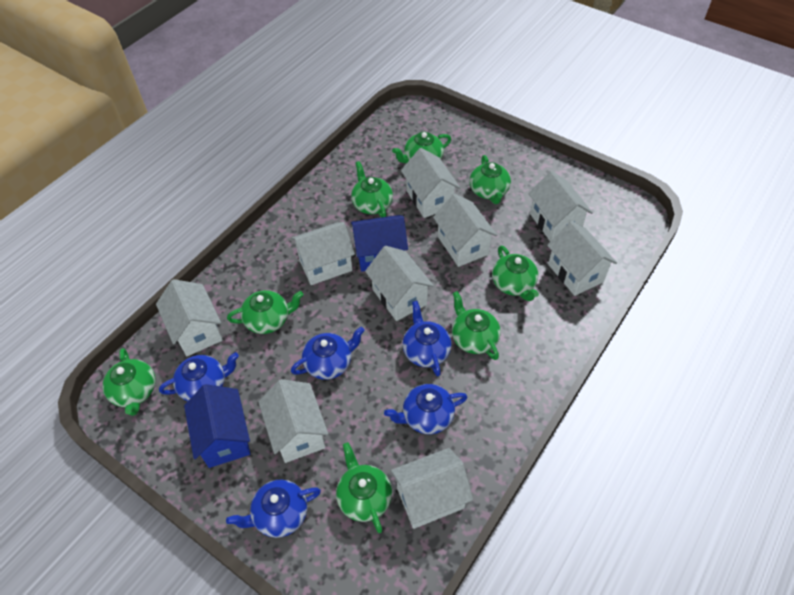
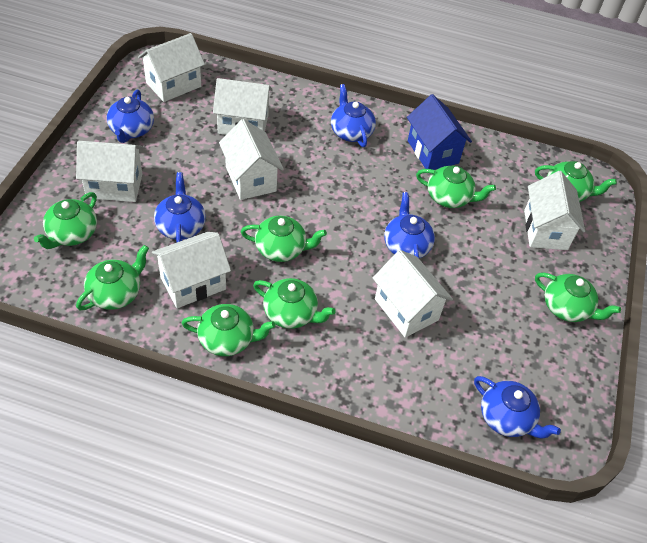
blue house: [184,384,250,468] [351,215,408,272] = 2 -> [407,94,472,170] = 1
white house: [156,279,223,356] [258,379,328,463] [291,222,355,285] [365,246,434,321] [391,448,473,529] [401,148,460,218] [433,194,497,267] [528,171,593,242] [547,221,617,296] = 9 -> [76,141,143,202] [138,33,205,102] [152,232,231,308] [213,78,273,135] [219,119,284,200] [373,250,453,338] [524,171,585,250] = 7

